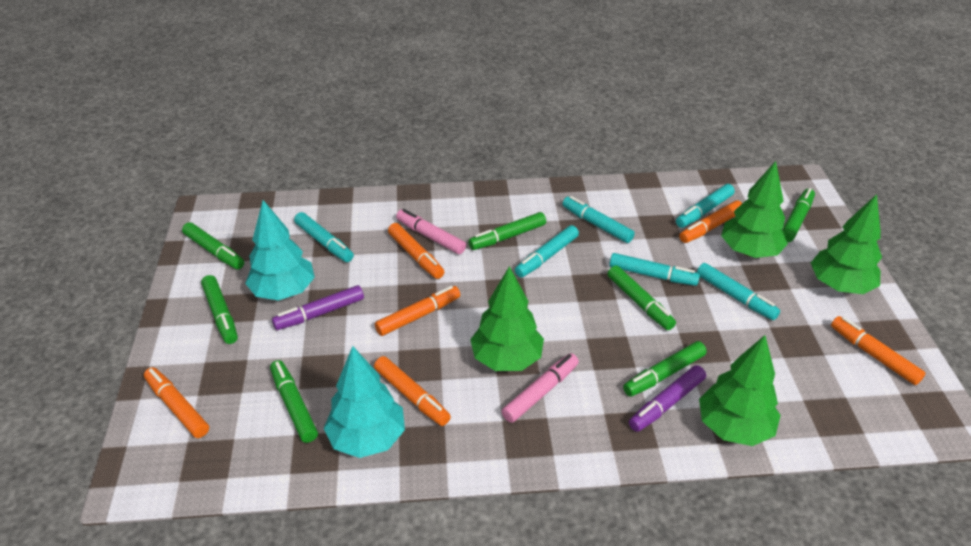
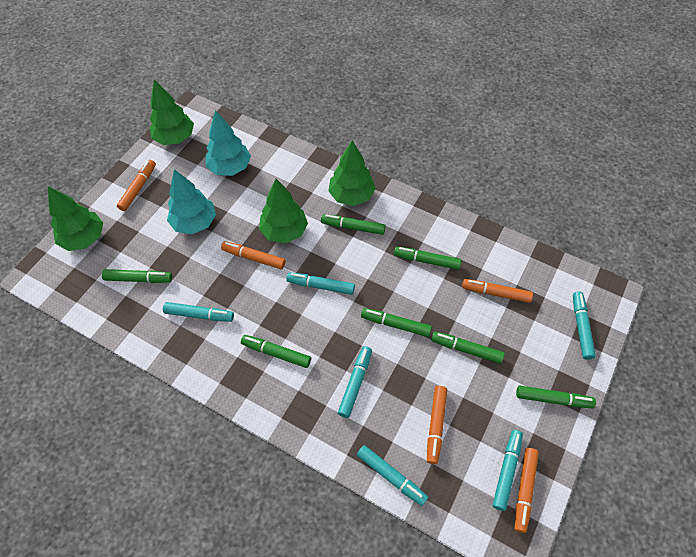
orange marker: [144,367,209,438] [374,356,451,426] [375,286,460,336] [388,223,444,279] [679,200,742,243] [831,316,926,385] = 6 -> [117,160,156,211] [221,241,286,269] [427,386,447,464] [462,279,533,303] [514,448,539,533] = 5
pink marker: [396,209,466,254] [501,353,579,423] = 2 -> none = 0
purple marker: [272,285,364,330] [629,365,706,432] = 2 -> none = 0

